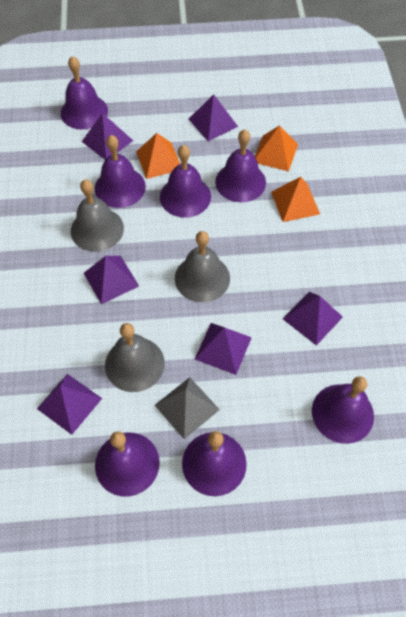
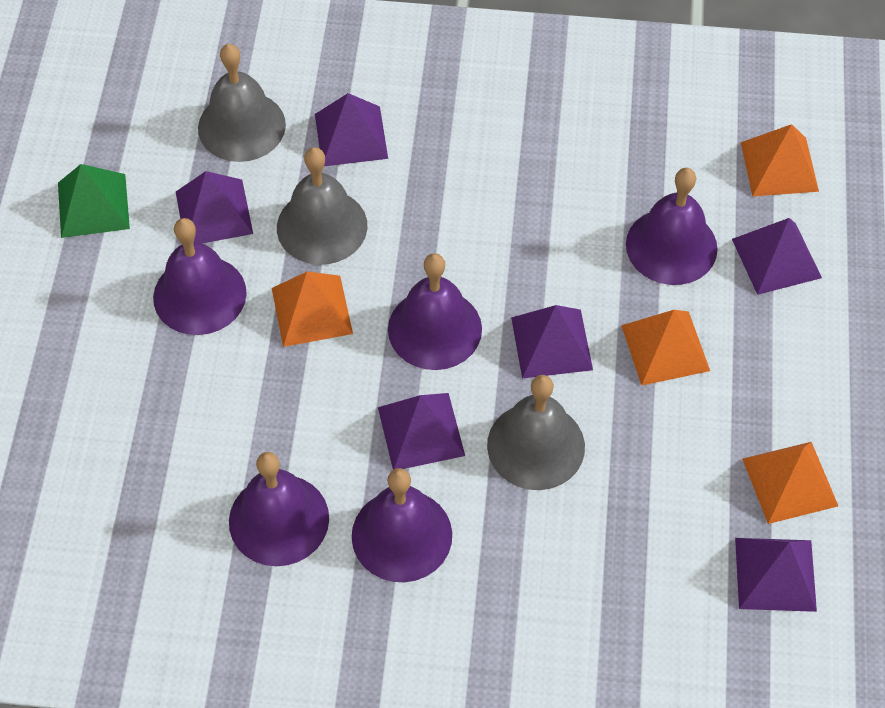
green pyramid: none = 0 -> [58,164,130,238] = 1
grey pyramid: [155,377,220,439] = 1 -> none = 0
orange pyramid: [136,133,180,179] [255,125,298,171] [271,177,320,222] = 3 -> [272,272,353,347] [621,310,710,385] [741,124,819,196] [742,442,838,524] = 4
purple bell: [61,56,108,130] [95,135,146,208] [95,431,160,497] [160,145,211,218] [182,431,247,496] [215,129,266,202] [312,376,374,444] = 7 -> [153,218,247,335] [229,452,329,566] [352,468,452,582] [388,253,482,370] [626,168,718,285] = 5

